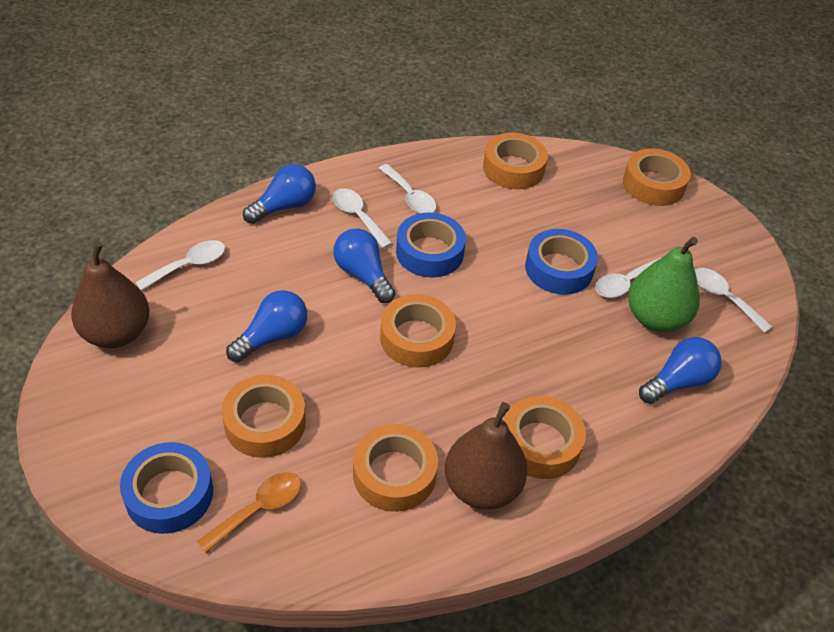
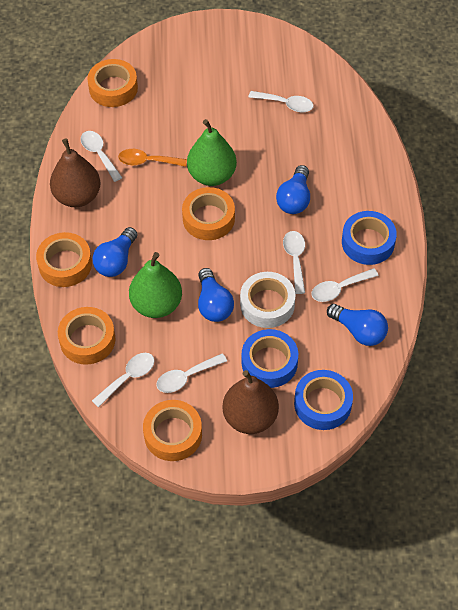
green pear: [628,237,700,332] = 1 -> [129,252,182,318] [187,119,237,186] = 2
orange tape: [222,375,306,458] [353,424,438,512] [380,294,456,368] [483,133,548,189] [505,396,586,479] [623,148,691,206] = 6 -> [36,232,92,287] [58,307,115,365] [87,59,138,107] [143,400,202,461] [182,187,235,240] = 5
white spoon: [135,240,225,291] [333,188,393,248] [379,164,436,213] [595,257,662,298] [695,268,772,333] = 5 -> [80,131,122,182] [92,353,155,408] [156,353,227,393] [248,91,314,112] [283,231,305,294] [311,268,379,302] = 6
white tape: none = 0 -> [240,272,296,328] = 1

